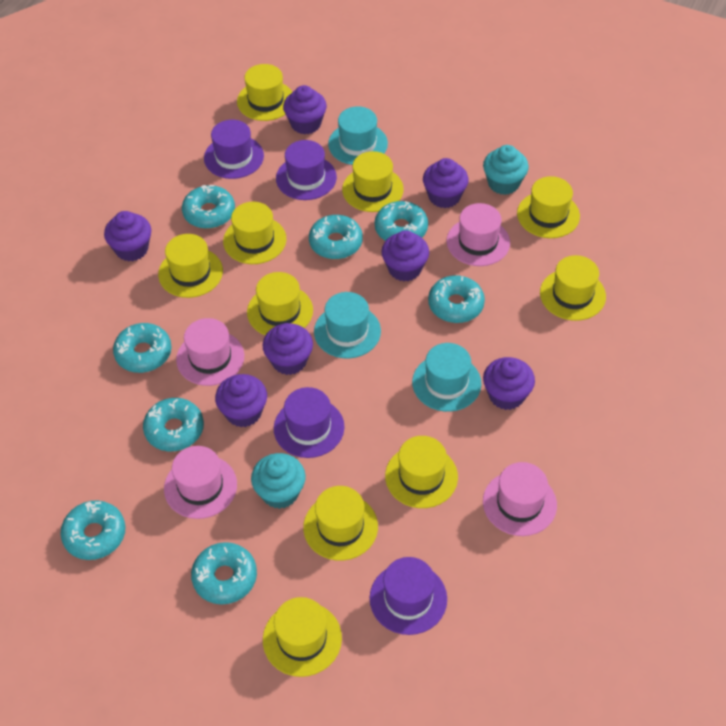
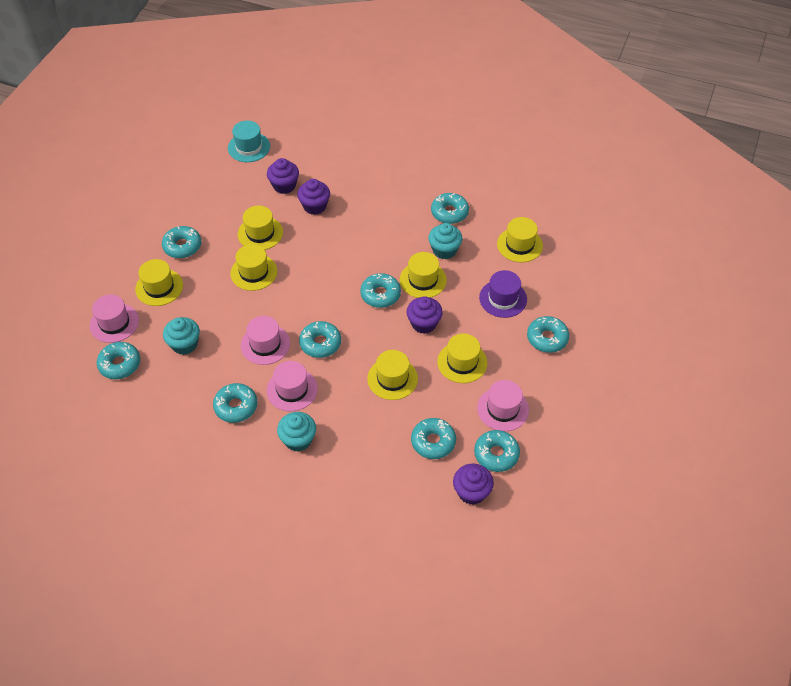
purple cupcake: [104,211,151,262] [215,374,267,427] [263,323,313,375] [283,85,327,135] [381,230,429,281] [423,158,468,208] [483,357,535,410] = 7 -> [267,158,299,194] [297,179,330,215] [407,296,443,334] [453,464,494,505] = 4
purple hat: [204,120,264,179] [274,387,344,458] [276,140,337,200] [370,557,447,635] = 4 -> [479,270,527,318] = 1
turquoise cupcake: [251,453,306,509] [483,145,529,195] = 2 -> [163,317,200,355] [277,412,316,452] [428,223,463,259] = 3
turquoise donut: [60,501,126,560] [113,323,172,373] [143,398,204,451] [182,185,235,229] [191,542,257,604] [309,215,363,259] [375,201,428,241] [428,275,485,323] = 8 -> [97,342,140,379] [162,226,201,258] [213,383,257,423] [299,321,341,358] [360,273,401,308] [411,418,456,459] [431,193,469,224] [474,430,520,472] [527,316,569,353] = 9
turquoise hat: [314,292,381,358] [328,106,388,165] [412,343,481,412] = 3 -> [228,121,270,162] = 1
yellow hat: [158,234,223,298] [223,202,286,264] [237,64,292,121] [247,272,313,335] [263,597,342,677] [303,486,378,561] [342,151,404,212] [385,436,458,508] [517,176,580,238] [540,255,606,321] = 10 -> [135,259,183,306] [230,244,277,291] [238,206,283,250] [367,350,418,400] [400,252,447,298] [437,333,487,383] [497,217,543,262] = 7

